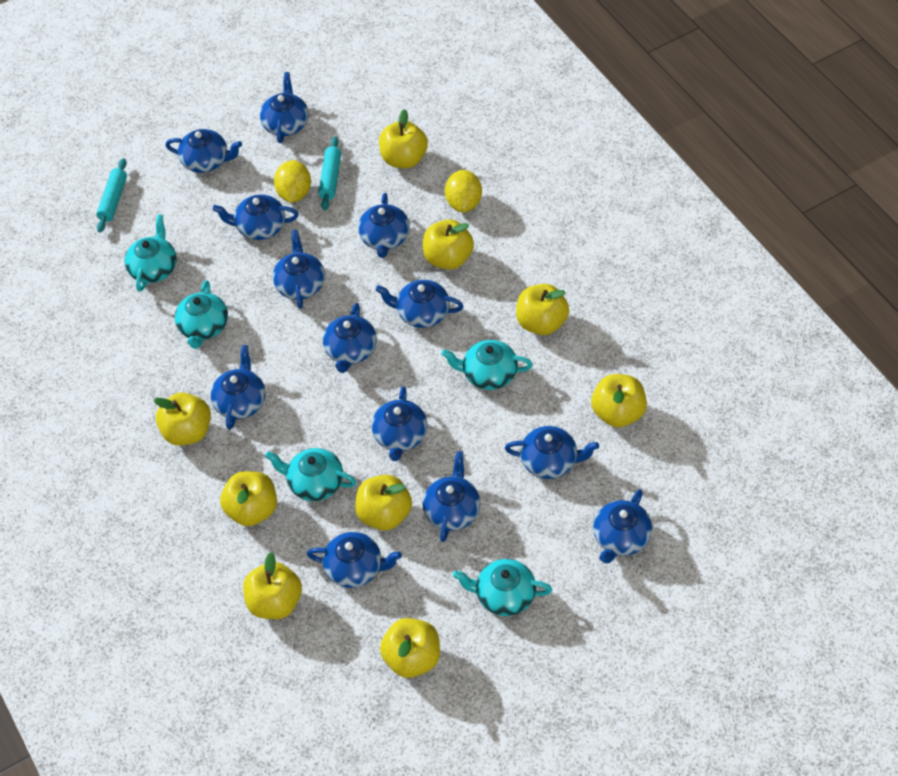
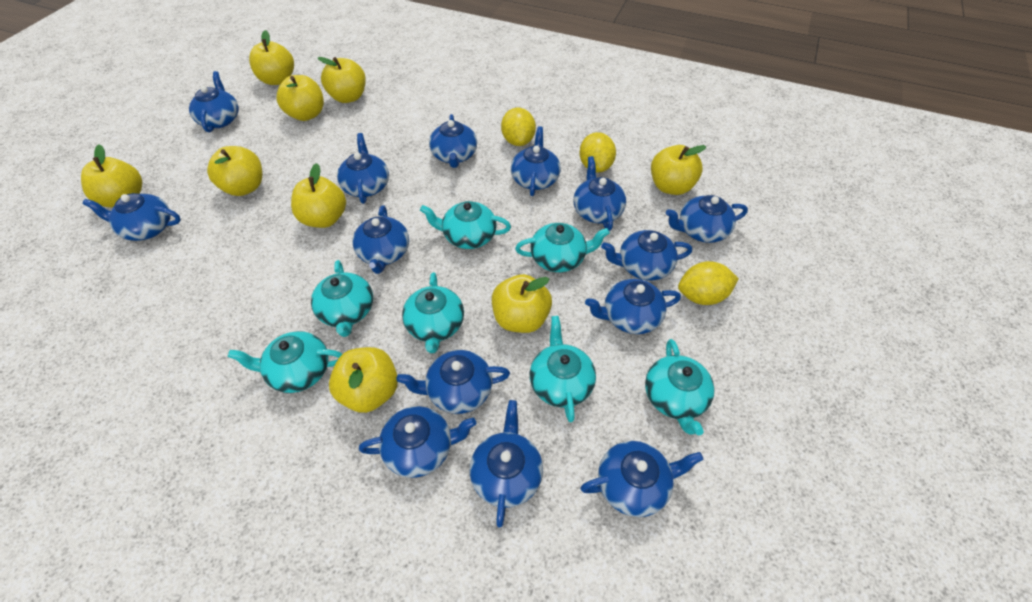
blue teapot: [165,129,242,173] [210,345,266,430] [212,194,299,240] [260,72,308,143] [272,230,325,309] [307,532,402,588] [323,303,377,373] [358,193,410,258] [372,386,427,461] [375,280,463,328] [422,451,480,542] [505,426,599,479] [593,489,652,564] = 13 -> [83,193,181,241] [189,71,239,132] [337,133,389,204] [353,205,409,274] [359,406,476,478] [396,350,510,414] [429,114,477,168] [469,400,543,528] [511,126,561,196] [573,156,626,231] [580,441,704,517] [585,279,681,334] [601,230,692,281] [666,195,748,243] = 14
turquoise rolling pin: [96,158,127,232] [318,137,341,210] = 2 -> none = 0
turquoise teapot: [125,214,177,292] [175,280,228,349] [265,448,356,501] [441,340,533,390] [453,559,552,616] = 5 -> [228,331,342,393] [311,260,373,337] [402,272,464,353] [420,201,511,249] [515,223,610,272] [530,316,596,422] [645,339,714,435] = 7
yellow lemon: [274,160,311,203] [445,170,482,213] = 2 -> [501,108,536,146] [579,132,616,173] [678,261,739,305] = 3

